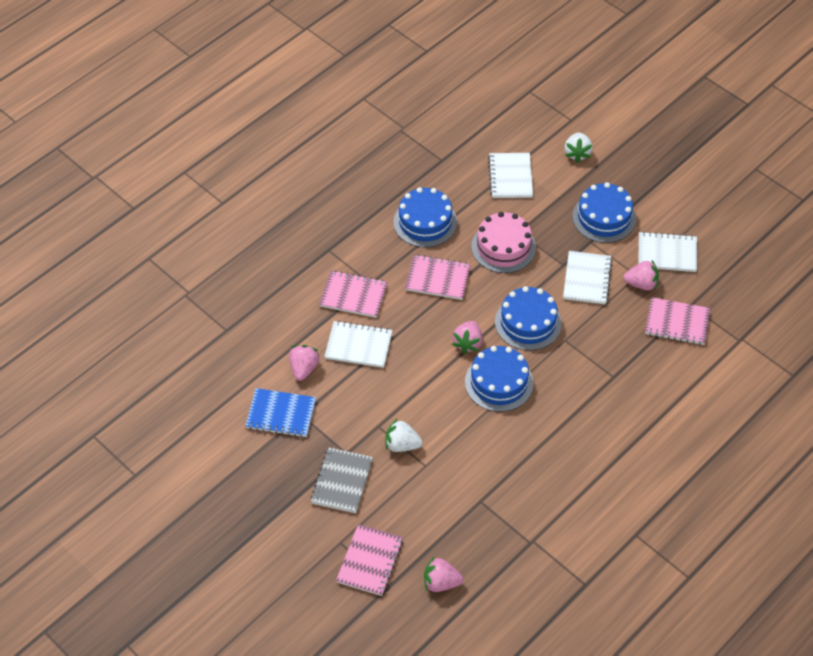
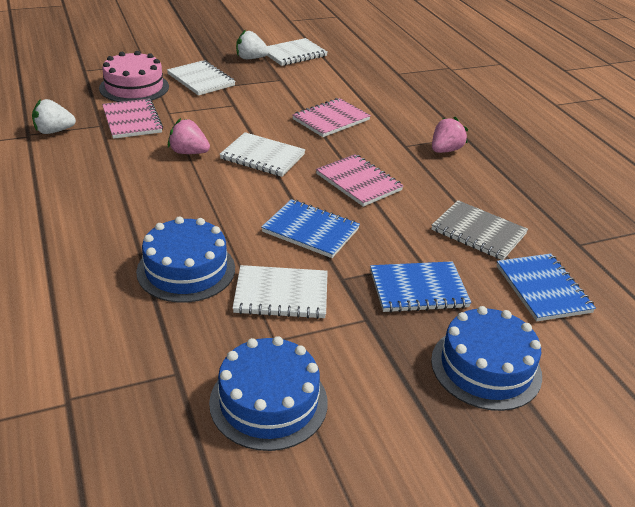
blue cake: [394,187,457,247] [465,346,533,412] [495,286,562,351] [572,182,636,243] = 4 -> [136,217,235,303] [209,336,328,451] [431,306,542,411] = 3
blue notebook: [245,388,316,438] = 1 -> [261,199,360,258] [370,261,471,313] [496,254,596,322] = 3
pink notebook: [319,270,388,318] [336,524,403,596] [405,254,471,300] [645,297,711,345] = 4 -> [102,99,163,139] [293,98,371,137] [316,154,404,207] = 3
pink strawberry: [289,345,320,381] [424,557,463,592] [452,321,483,354] [623,260,659,290] = 4 -> [168,118,210,154] [432,117,468,153] = 2

